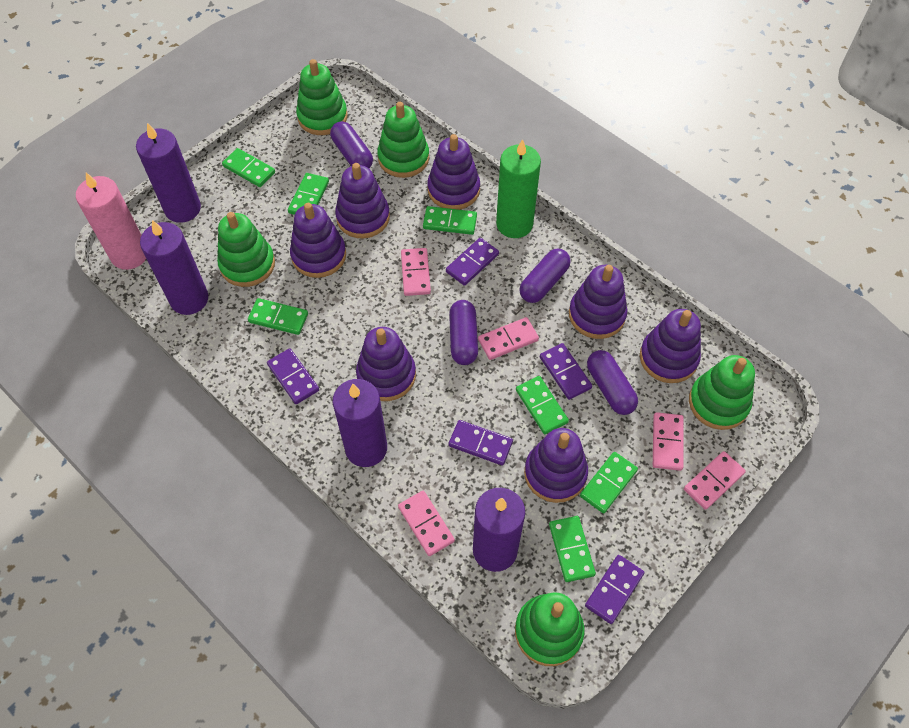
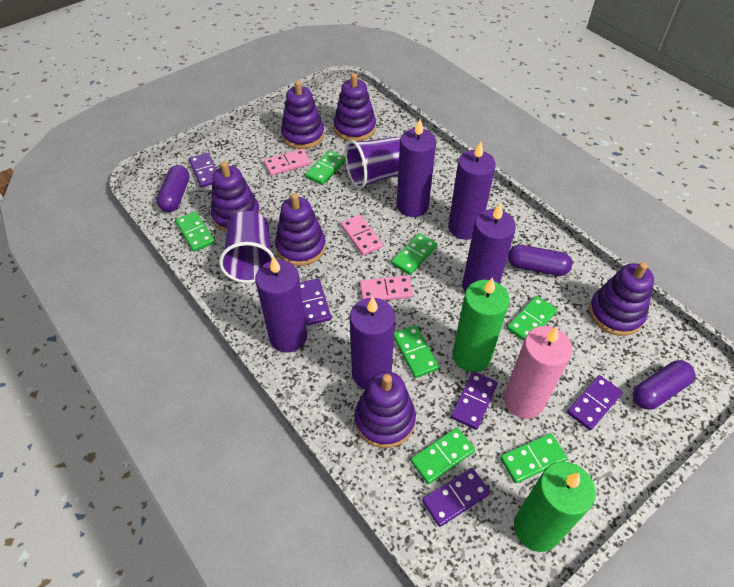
green candle: [496,139,541,238] = 1 -> [452,277,510,372] [514,461,596,552] = 2
green stacking toy: [217,212,275,287] [296,59,348,135] [377,102,429,178] [515,592,584,666] [689,355,755,430] = 5 -> none = 0
pink domino: [398,491,455,556] [401,248,431,296] [478,317,539,360] [653,412,683,471] [684,451,746,510] = 5 -> [264,149,310,176] [341,215,383,256] [360,276,413,301] = 3
purple candle: [136,123,201,223] [140,220,208,315] [333,379,387,467] [473,488,525,572] = 4 -> [255,257,307,353] [350,296,395,389] [397,119,436,217] [448,141,496,240] [462,203,516,292] = 5
purple capsule: [330,121,373,168] [449,300,478,365] [519,249,571,303] [587,350,638,415] = 4 -> [157,165,190,212] [508,245,572,276] [633,360,695,410] = 3
purple cup: none = 0 -> [219,211,275,283] [345,137,400,189] = 2
purple stacking toy: [290,203,346,278] [335,163,390,238] [356,327,416,401] [427,134,480,210] [524,428,588,503] [569,265,627,339] [640,309,701,383] = 7 -> [211,161,260,232] [275,193,326,266] [281,80,324,149] [334,73,376,141] [354,371,416,448] [589,262,654,336] = 6

